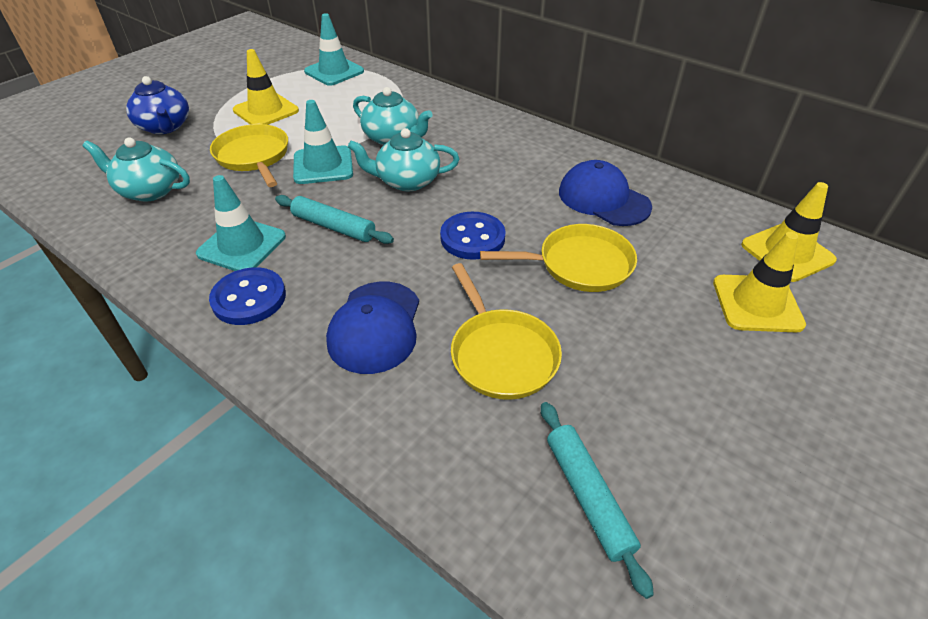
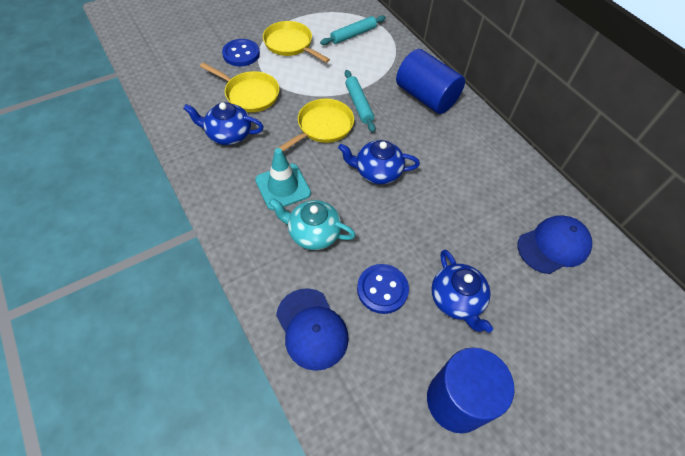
blue cylinder: none = 0 -> [396,49,465,114] [427,347,515,433] = 2
blue teapot: [126,76,189,134] = 1 -> [183,102,264,145] [338,140,420,184] [431,250,493,333] = 3
turquoise teapot: [82,137,190,202] [348,128,459,191] [353,87,433,145] = 3 -> [269,198,356,250] = 1
turquoise traffic cone: [196,175,286,271] [293,100,353,184] [304,13,364,86] = 3 -> [255,148,311,210] = 1
yellow traffic cone: [233,49,299,125] [713,232,806,332] [741,182,837,282] = 3 -> none = 0

